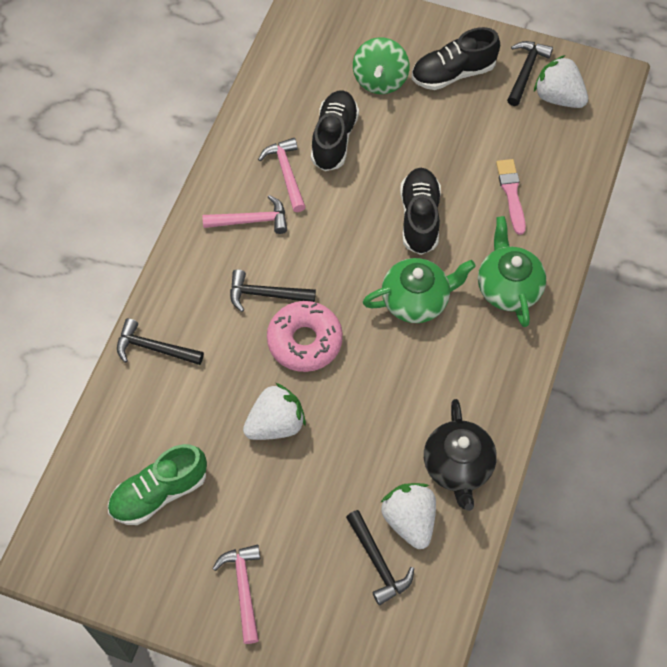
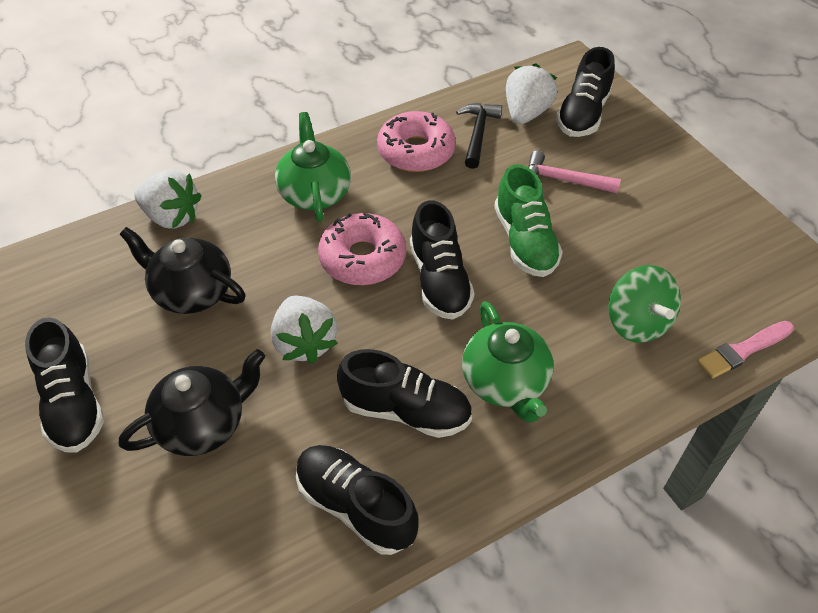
black hammer: [117,318,204,365] [230,269,316,312] [346,510,414,605] [507,41,553,106] = 4 -> [456,103,502,169] = 1
black shoe: [311,90,359,171] [400,168,441,255] [412,27,500,90] = 3 -> [25,317,104,453] [296,445,418,555] [337,349,472,438] [410,200,475,320] [556,47,615,137] = 5
black teapot: [424,399,497,511] = 1 -> [119,349,265,456] [120,227,245,314] = 2
pink donut: [267,301,343,372] = 1 -> [318,212,406,285] [377,111,456,172] = 2
pink hammer: [202,195,287,234] [212,545,260,644] [258,138,305,212] = 3 -> [528,150,621,193] = 1

